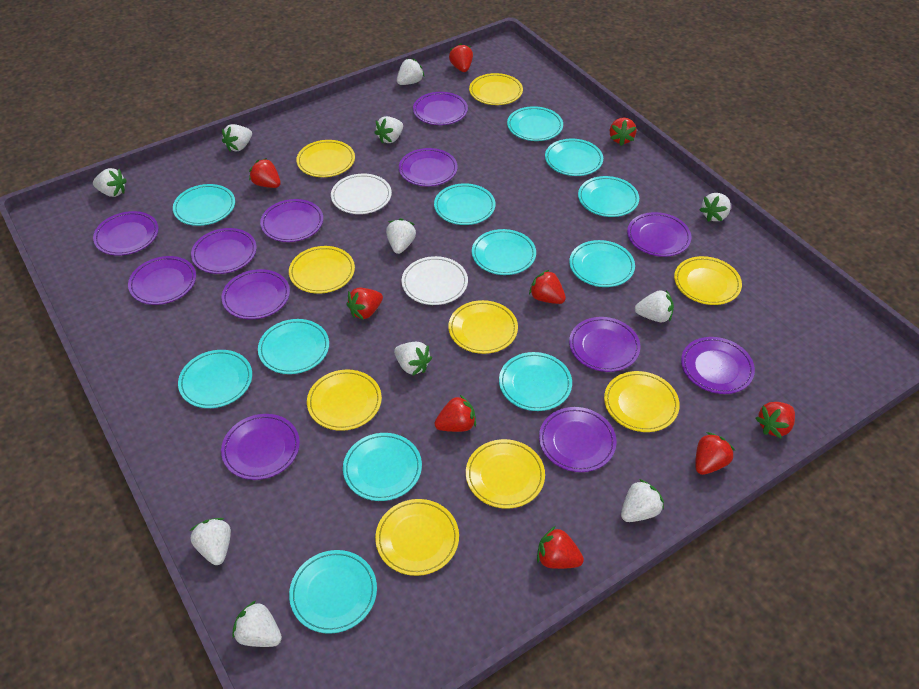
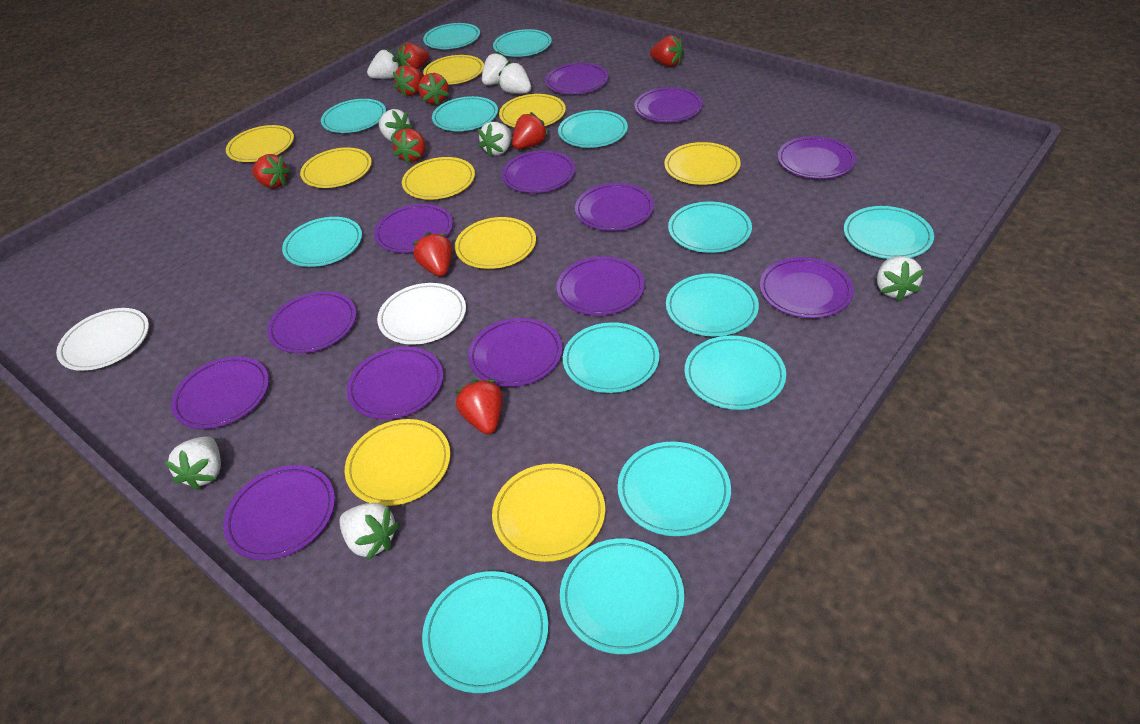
purple plate: [93,211,159,256] [128,256,196,305] [191,228,257,274] [221,414,300,480] [222,269,290,319] [260,199,323,242] [399,148,458,186] [413,92,468,125] [539,407,617,472] [569,317,640,372] [627,212,691,257] [681,337,755,394] = 12 -> [171,356,269,429] [223,465,335,560] [267,291,357,353] [347,347,443,419] [374,204,453,253] [468,318,562,387] [502,151,575,193] [545,63,609,94] [557,256,645,315] [575,183,654,231] [635,87,703,122] [760,257,854,318] [778,136,856,179] = 13
turquoise plate: [173,184,235,226] [178,350,252,408] [258,319,329,374] [289,550,377,634] [343,433,422,501] [434,183,495,225] [472,229,536,275] [499,352,572,411] [507,106,563,141] [545,139,603,176] [569,240,635,287] [578,176,639,217] = 12 -> [282,217,362,267] [321,99,386,133] [422,571,548,693] [423,23,480,49] [432,96,498,131] [493,29,552,57] [558,110,628,148] [560,538,684,654] [563,322,659,393] [618,442,731,536] [666,273,759,336] [668,202,752,253] [685,336,786,410] [844,206,934,259] = 14
white strawberry: [93,168,127,197] [189,518,231,565] [222,124,252,152] [232,601,282,647] [374,116,403,144] [386,218,416,254] [394,342,432,376] [397,58,425,85] [621,479,664,522] [635,290,674,322] [699,193,731,222] = 11 -> [165,436,221,490] [339,503,400,560] [367,49,400,79] [379,109,413,141] [478,122,512,157] [482,51,510,85] [498,62,531,94] [877,256,924,301] = 8

